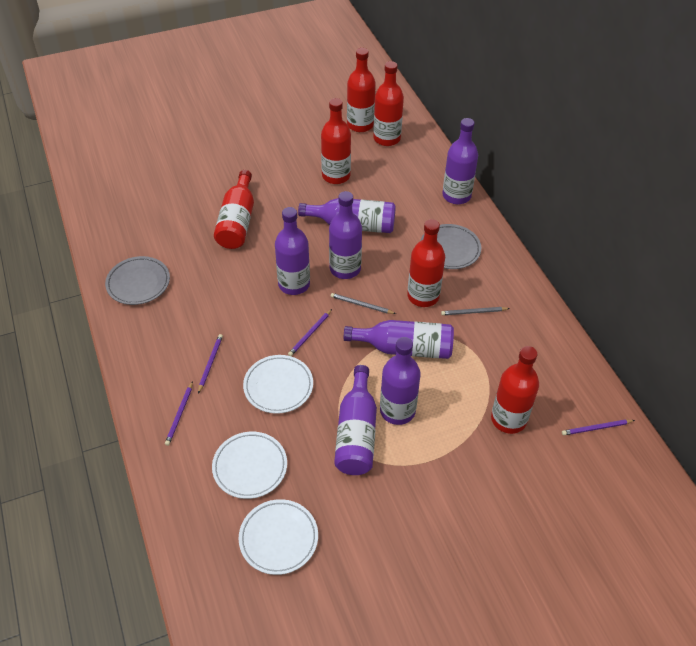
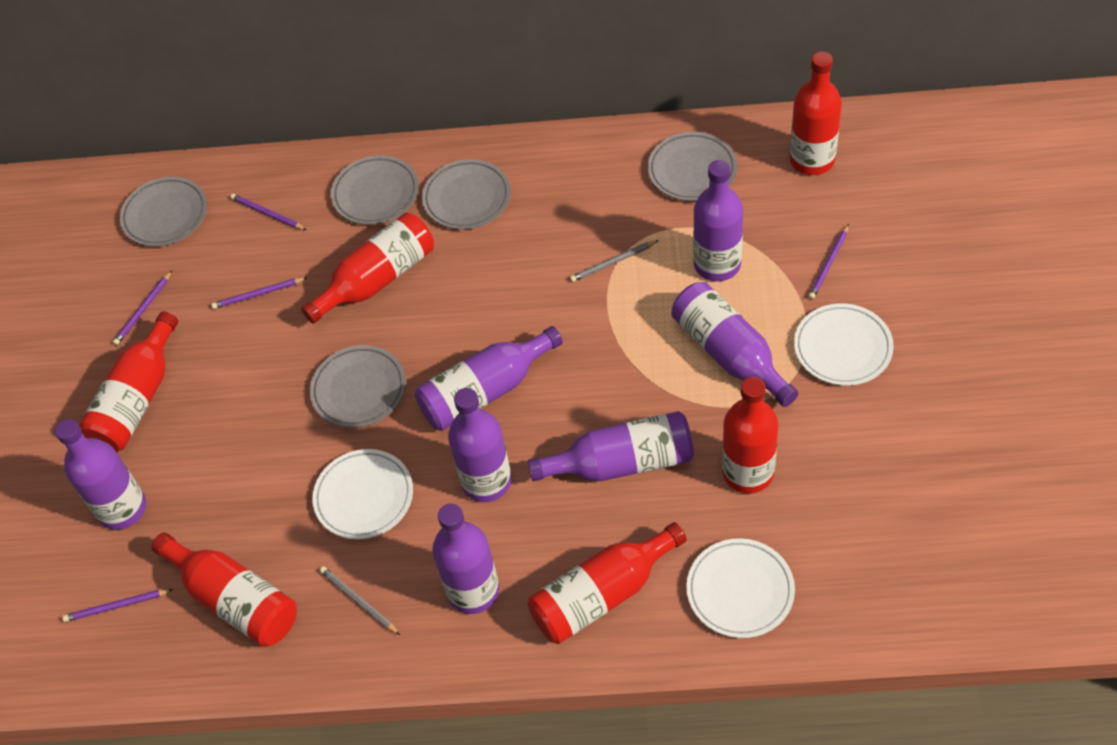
grey plate: [105,256,170,305] [420,224,481,269] = 2 -> [120,177,207,247] [310,345,406,428] [331,155,419,225] [422,159,511,229] [648,132,737,201] = 5
purple pencil: [165,381,193,446] [198,334,223,393] [288,309,332,356] [562,419,635,435] = 4 -> [63,589,173,622] [113,271,172,345] [211,278,307,309] [231,194,307,230] [808,224,849,299] = 5

